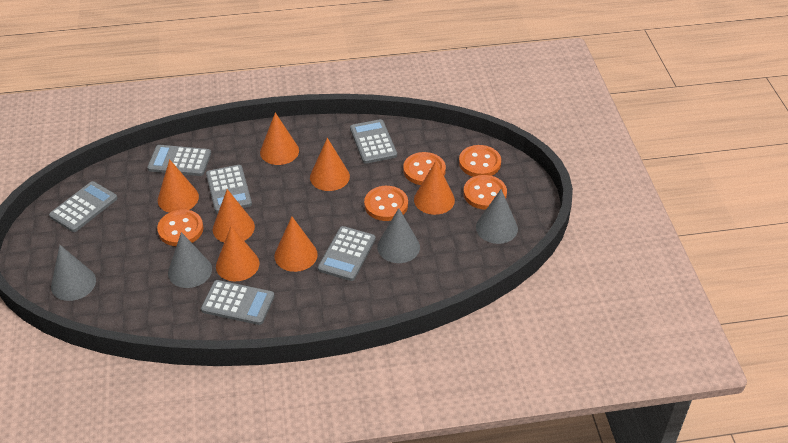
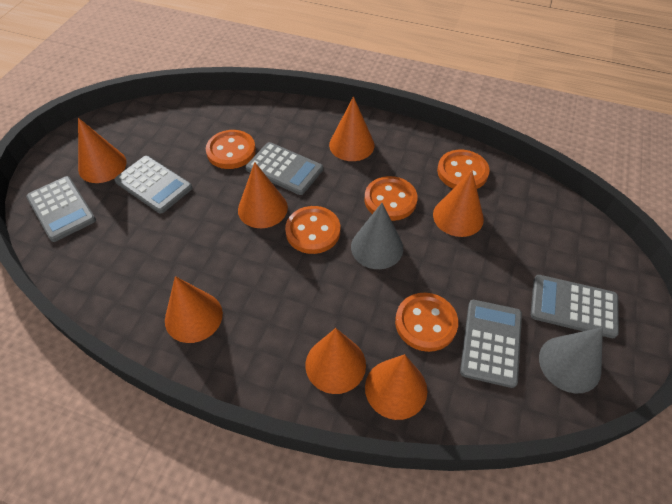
grey calculator: [49,181,117,232] [147,145,211,176] [201,280,275,325] [206,165,252,213] [318,226,376,281] [350,119,397,164] = 6 -> [26,176,96,242] [114,156,192,213] [246,142,323,195] [460,300,522,388] [531,275,619,338] = 5
grey cone: [51,245,96,301] [168,232,212,288] [377,208,420,263] [476,189,518,244] = 4 -> [351,203,403,269] [539,327,603,393] = 2

